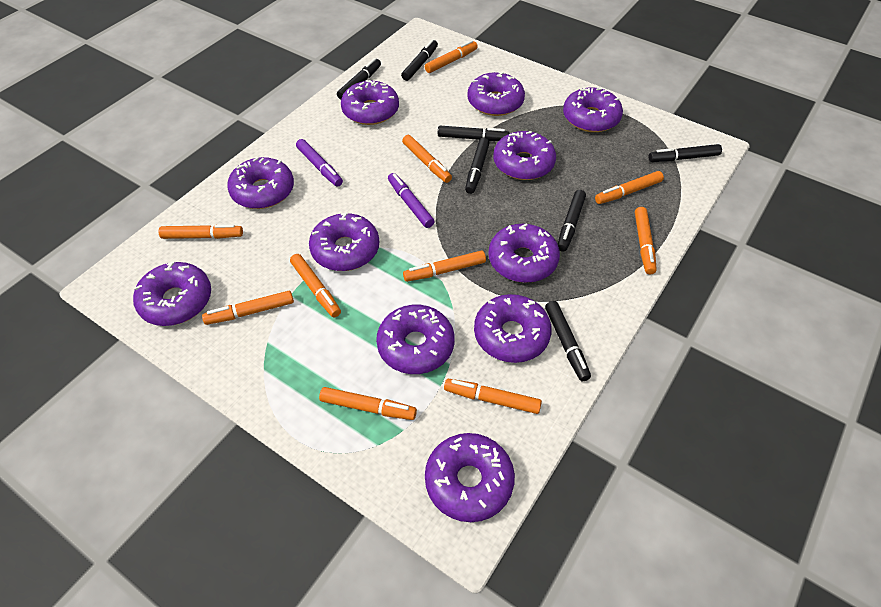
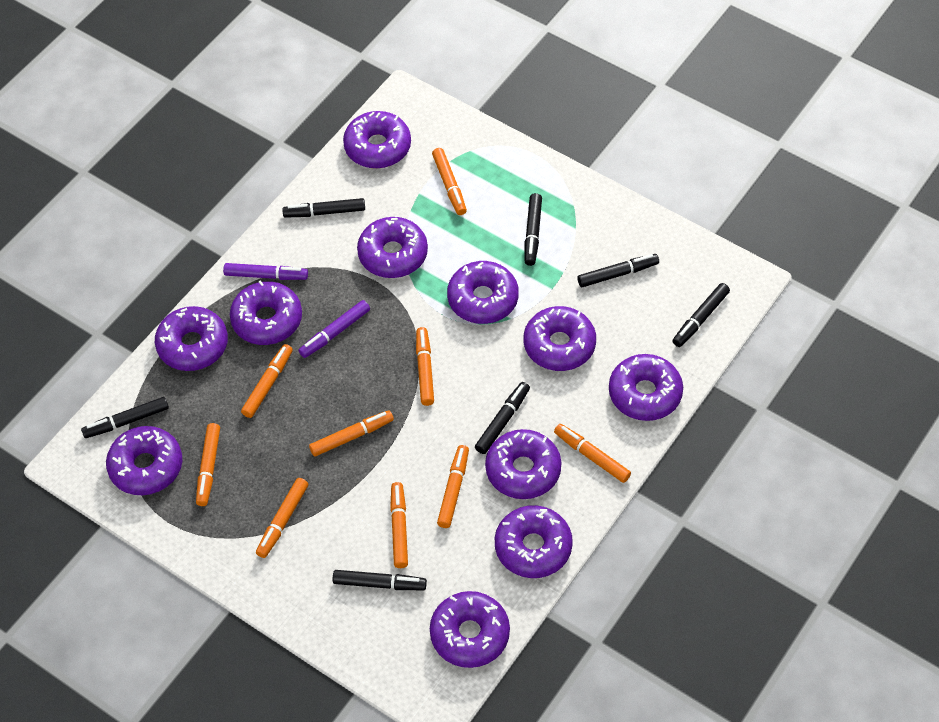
orange marker: [159,224,243,239] [202,291,294,325] [290,254,341,317] [319,387,417,420] [402,135,452,183] [403,250,486,282] [425,40,478,73] [444,379,542,414] [595,171,664,204] [635,207,657,274] = 10 -> [196,423,220,506] [241,344,293,418] [256,478,308,558] [309,410,394,456] [390,482,408,568] [416,327,434,406] [432,148,467,215] [437,445,469,528] [554,424,631,483] = 9

